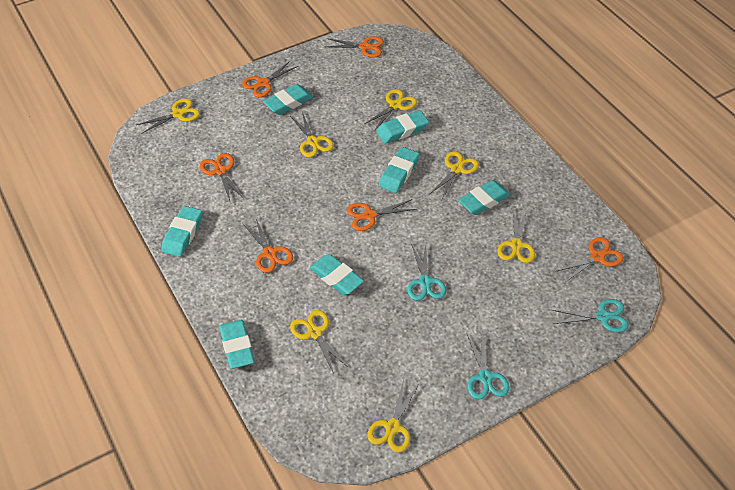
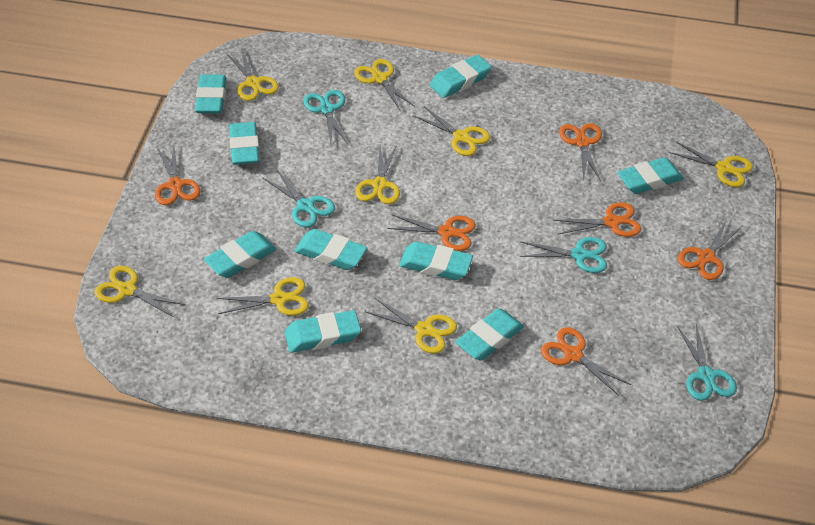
turquoise eraser: [161,206,202,257] [219,320,255,369] [263,84,313,115] [310,254,364,295] [376,110,429,144] [379,147,419,193] [458,180,510,215] = 7 -> [195,74,226,114] [204,231,276,278] [229,122,260,165] [285,310,361,353] [295,229,368,270] [399,242,473,280] [430,55,492,98] [456,308,524,361] [617,157,684,194] = 9
turquoise scissors: [407,244,446,301] [467,331,509,399] [552,299,629,333] = 3 -> [262,170,335,228] [303,90,348,144] [520,237,607,273] [677,324,737,401] = 4
yellow scissors: [136,99,200,134] [290,112,334,157] [290,310,348,374] [365,89,417,131] [367,380,419,453] [430,151,479,199] [497,210,535,263] = 7 -> [95,266,185,318] [216,277,309,316] [226,48,279,101] [354,59,415,112] [355,145,400,204] [365,298,457,354] [413,106,490,156] [669,141,753,187] = 8

